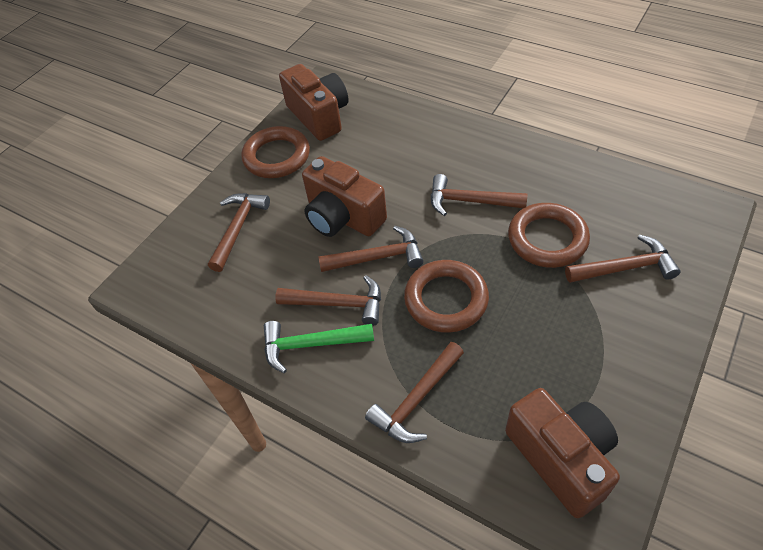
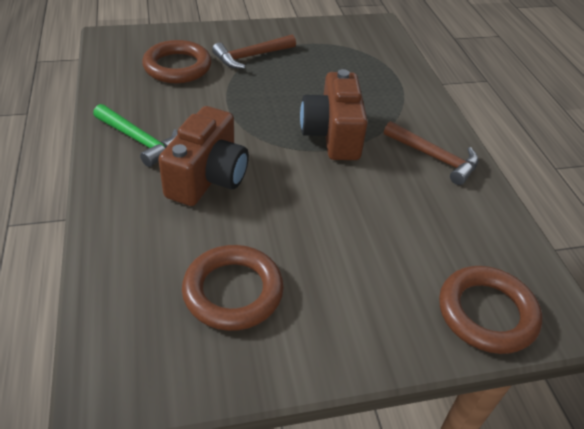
brown camera: [279,64,349,141] [302,156,387,237] [505,388,620,518] = 3 -> [158,106,249,206] [300,69,368,160] = 2
brown hammer: [208,193,270,272] [275,275,381,326] [318,226,423,272] [365,342,464,443] [431,174,528,216] [565,235,681,283] = 6 -> [212,35,296,69] [384,121,479,185] = 2

